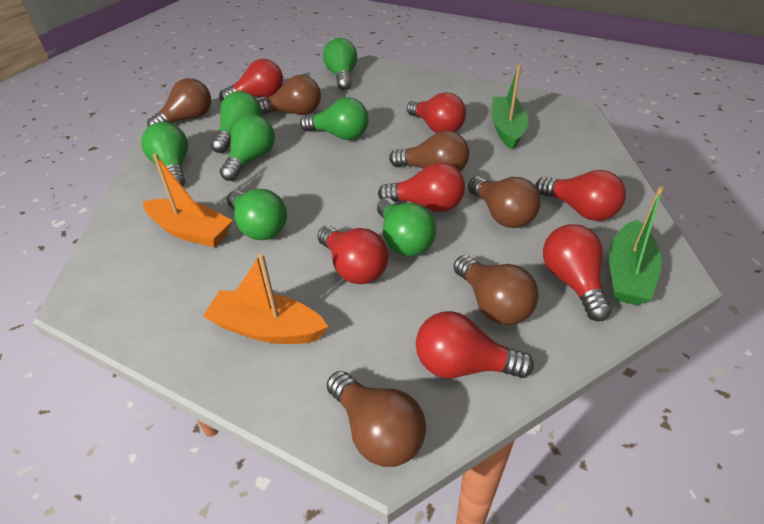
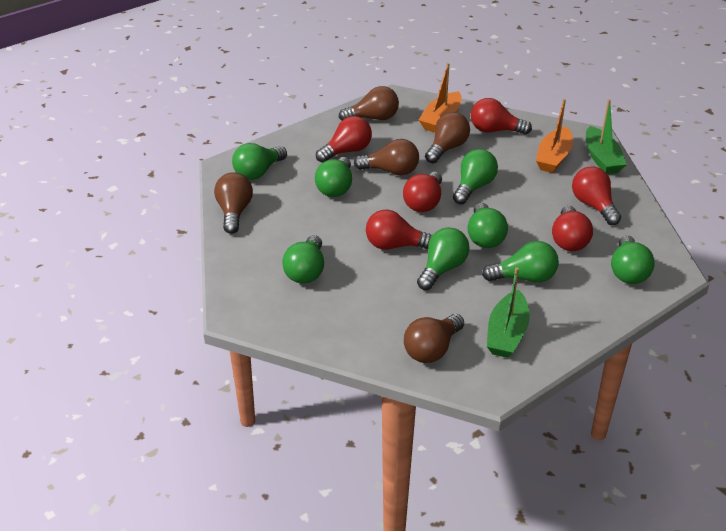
brown light bulb: [147,78,211,127] [257,75,321,115] [327,371,426,467] [389,131,469,172] [453,255,539,325] [468,176,541,228] = 6 -> [214,172,253,234] [339,86,399,120] [354,139,419,175] [404,314,464,363] [425,112,470,163] = 5
green light bulb: [141,122,188,186] [210,91,262,153] [220,114,275,181] [227,189,287,240] [300,97,369,140] [323,38,357,90] [377,198,436,256] = 7 -> [232,143,287,180] [282,235,324,284] [315,157,352,197] [417,227,469,290] [453,149,498,205] [468,203,508,248] [482,241,559,283] [611,235,655,284] = 8
red light bulb: [219,59,283,101] [317,225,388,284] [378,162,465,212] [407,92,466,133] [416,311,534,378] [536,170,626,221] [543,224,612,321] = 7 -> [316,116,372,163] [366,209,433,250] [403,172,442,212] [471,98,532,135] [552,206,593,251] [572,166,621,225] = 6

